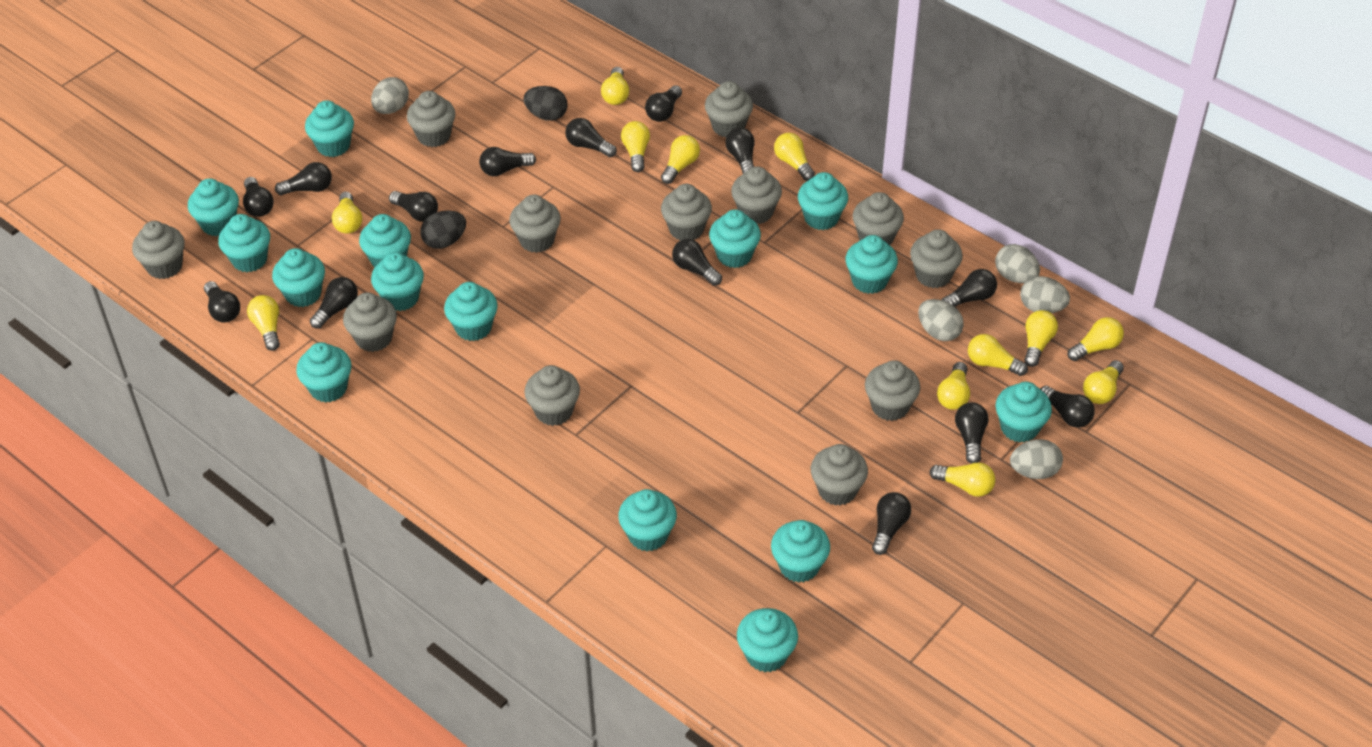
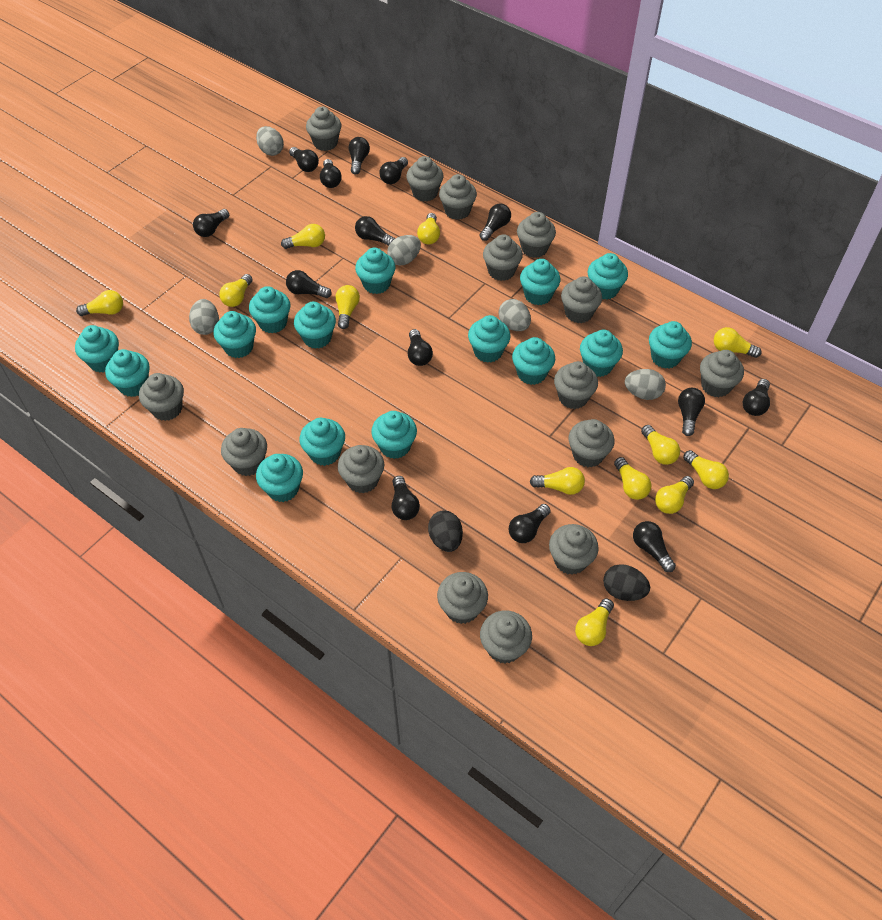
grey cupcake: [132,221,185,279] [343,292,397,352] [407,91,455,147] [509,195,561,253] [524,365,580,426] [661,184,712,241] [705,81,753,137] [731,166,782,224] [811,444,868,506] [853,192,904,245] [865,360,920,421] [910,229,963,288] = 12 -> [139,373,184,421] [221,428,267,476] [306,106,341,151] [338,445,384,493] [406,156,444,201] [437,572,488,624] [439,174,477,220] [480,610,532,664] [483,234,523,281] [517,212,556,258] [549,524,599,575] [554,361,598,409] [561,276,602,323] [569,419,614,467] [700,350,744,397] = 15

